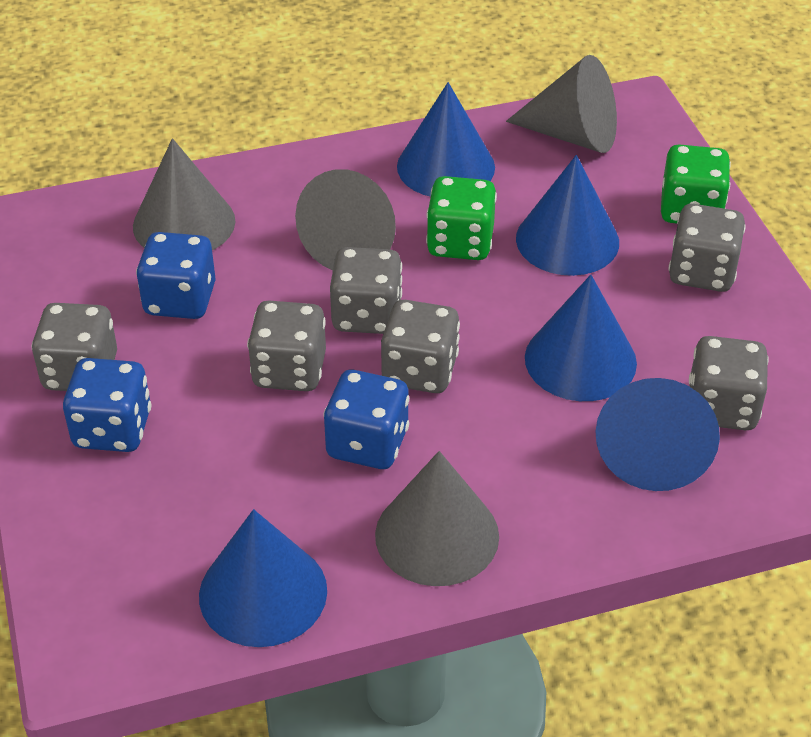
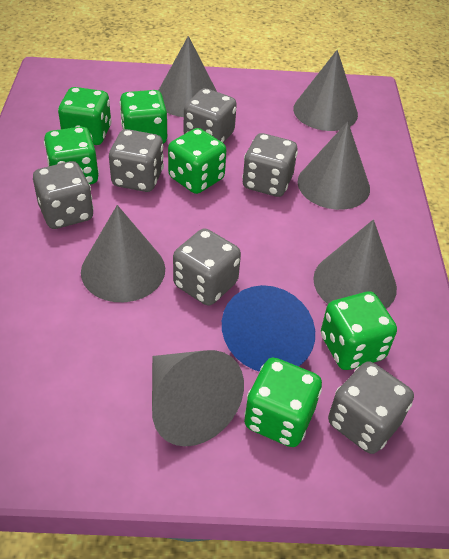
blue cone: [199,509,327,647] [397,82,495,197] [516,155,619,276] [525,275,637,401] [595,378,720,491] = 5 -> [222,285,315,372] = 1
blue dice: [63,358,151,452] [136,232,216,319] [323,370,409,469] = 3 -> none = 0
green dice: [426,176,497,260] [661,144,731,224] = 2 -> [44,127,99,184] [58,87,112,145] [120,90,167,144] [168,128,226,194] [244,358,322,447] [321,292,397,370] = 6
grey cone: [133,138,235,250] [295,169,396,271] [375,451,499,586] [506,55,617,153] = 4 -> [81,205,165,302] [152,350,244,446] [158,36,217,117] [293,50,358,131] [297,121,370,210] [313,219,397,308] = 6

